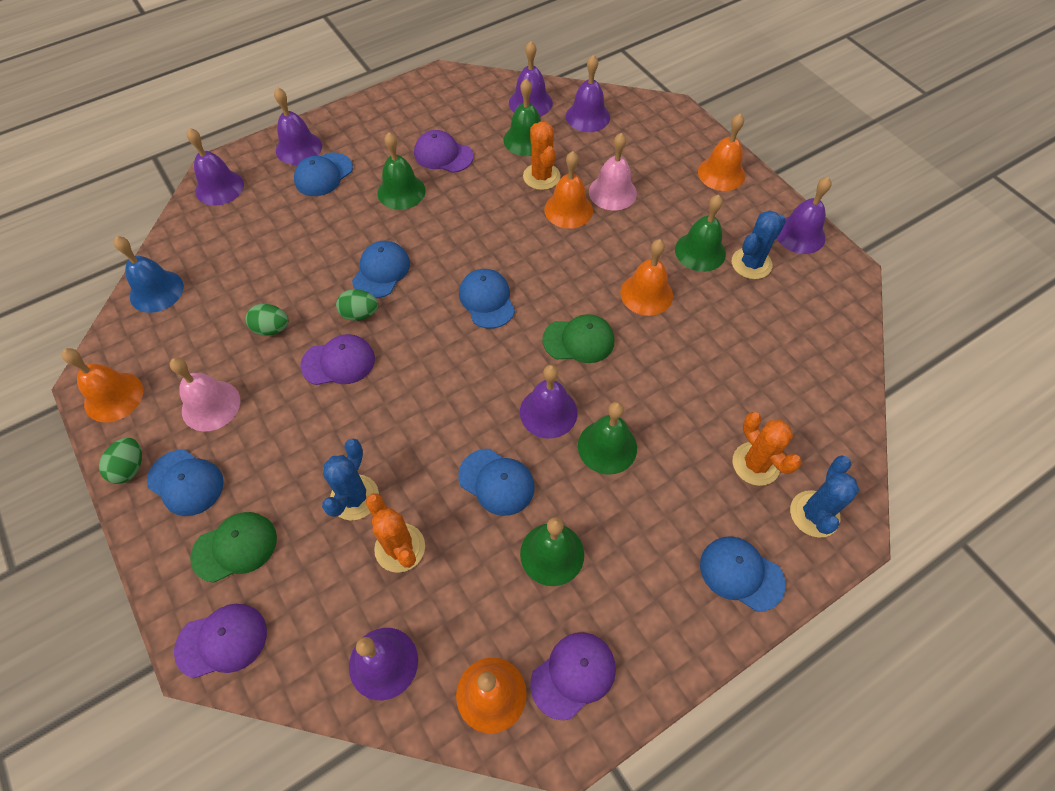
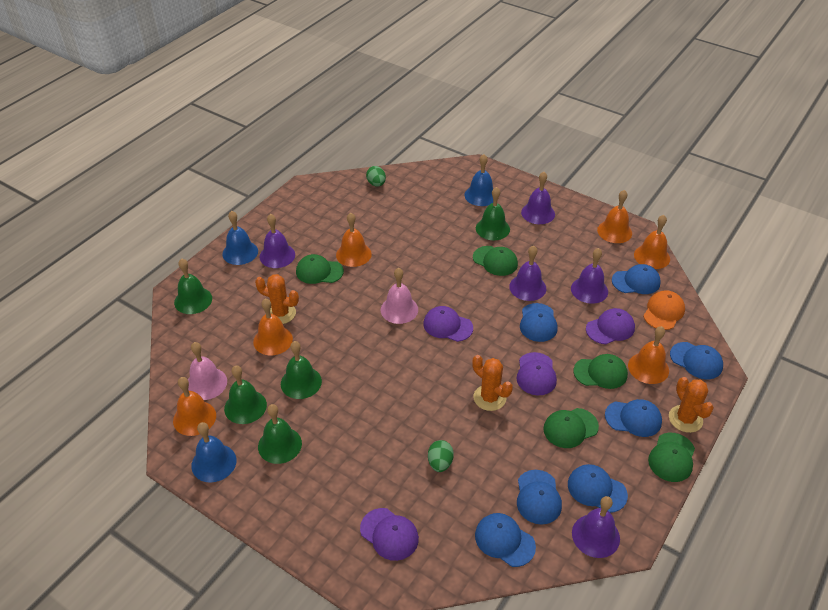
blue bell: [114,236,184,313] = 1 -> [191,422,236,482] [222,211,258,265] [465,154,493,206] = 3
blue cactus: [322,439,379,520] [732,210,786,279] [790,455,859,538] = 3 -> none = 0
blue cap: [147,449,224,516] [294,153,353,196] [352,241,410,298] [458,449,535,516] [459,269,515,329] [700,536,786,612] = 6 -> [475,513,536,567] [517,470,562,525] [520,303,558,342] [568,464,628,513] [605,399,662,437] [612,264,661,294] [670,342,723,379] = 7
green cap: [190,512,277,583] [542,314,614,363] = 2 -> [296,254,344,284] [473,246,518,276] [543,408,599,448] [574,354,628,389] [648,433,695,482] = 5
green egg: [99,437,142,484] [246,304,288,336] [336,289,378,321] = 3 -> [366,166,386,187] [428,440,454,472] = 2
orange bell: [62,348,143,423] [456,657,527,733] [544,151,593,229] [620,239,673,316] [698,113,745,191] = 5 -> [173,377,216,436] [253,299,293,355] [336,213,372,267] [597,190,632,243] [628,326,669,384] [634,215,670,269] = 6
orange cap: none = 0 -> [643,290,685,330] = 1
purple bell: [187,128,244,206] [274,87,322,165] [349,628,418,700] [509,41,553,117] [520,365,577,438] [566,55,610,132] [777,177,832,254] = 7 -> [260,214,295,268] [509,245,546,301] [521,172,555,224] [571,248,608,304] [572,496,620,558] = 5

